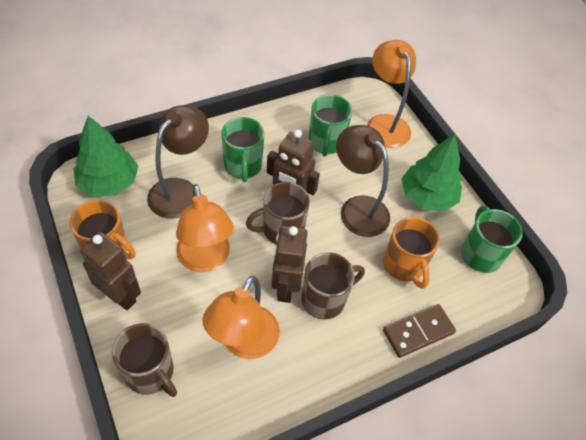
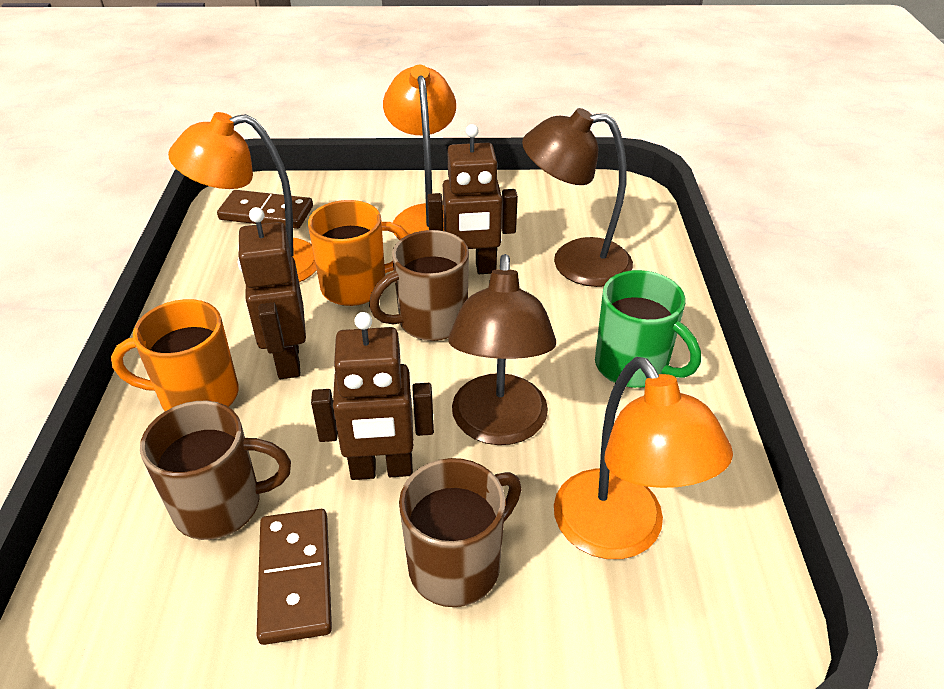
brown domino: [383,304,456,358] = 1 -> [217,190,313,229] [257,509,332,645] = 2
green mug: [221,117,265,182] [309,95,352,157] [461,206,523,273] = 3 -> [595,270,701,388] = 1
green tree: [73,116,138,197] [401,134,462,212] = 2 -> none = 0

